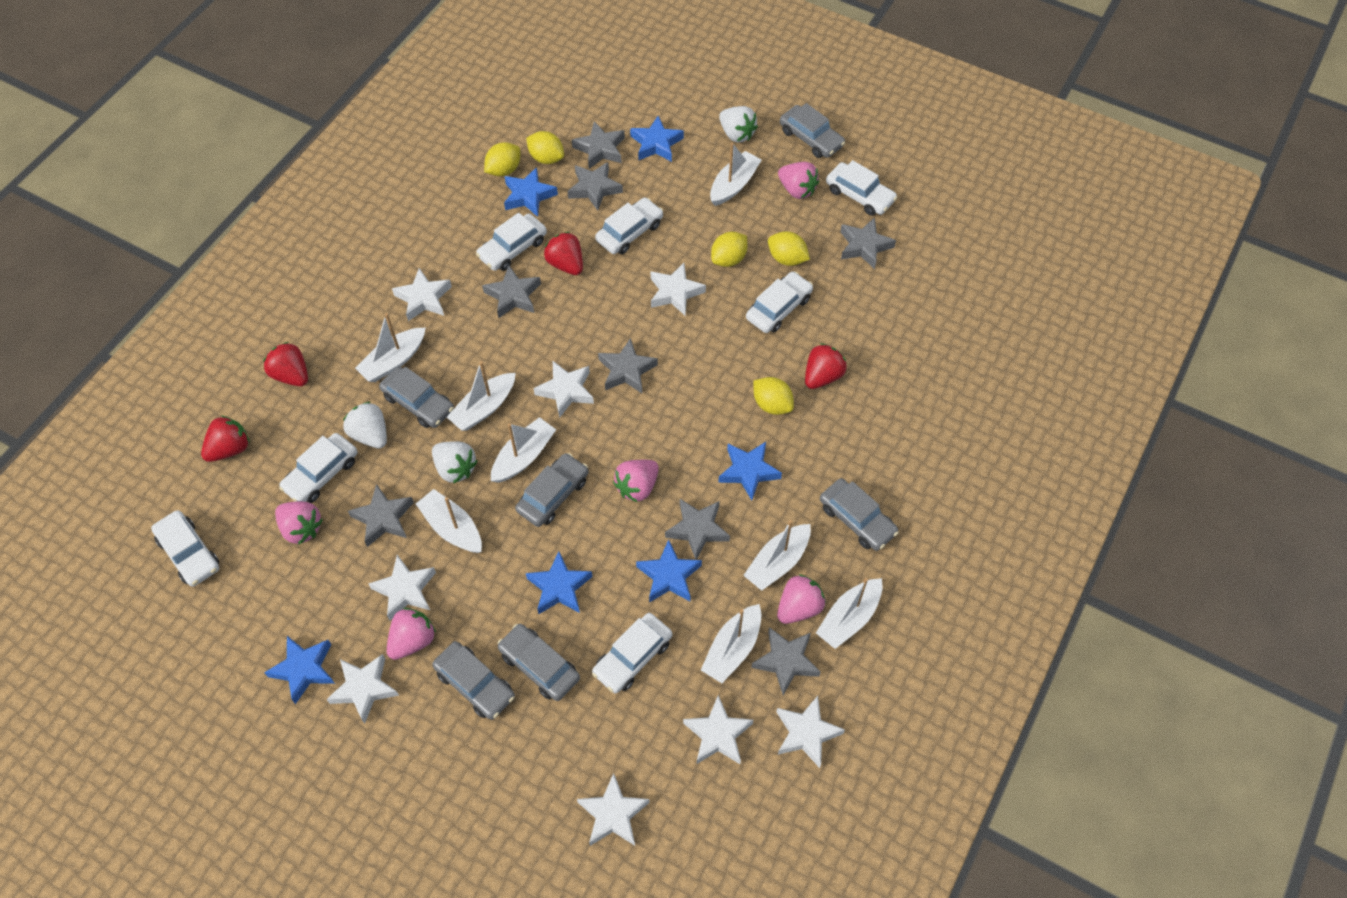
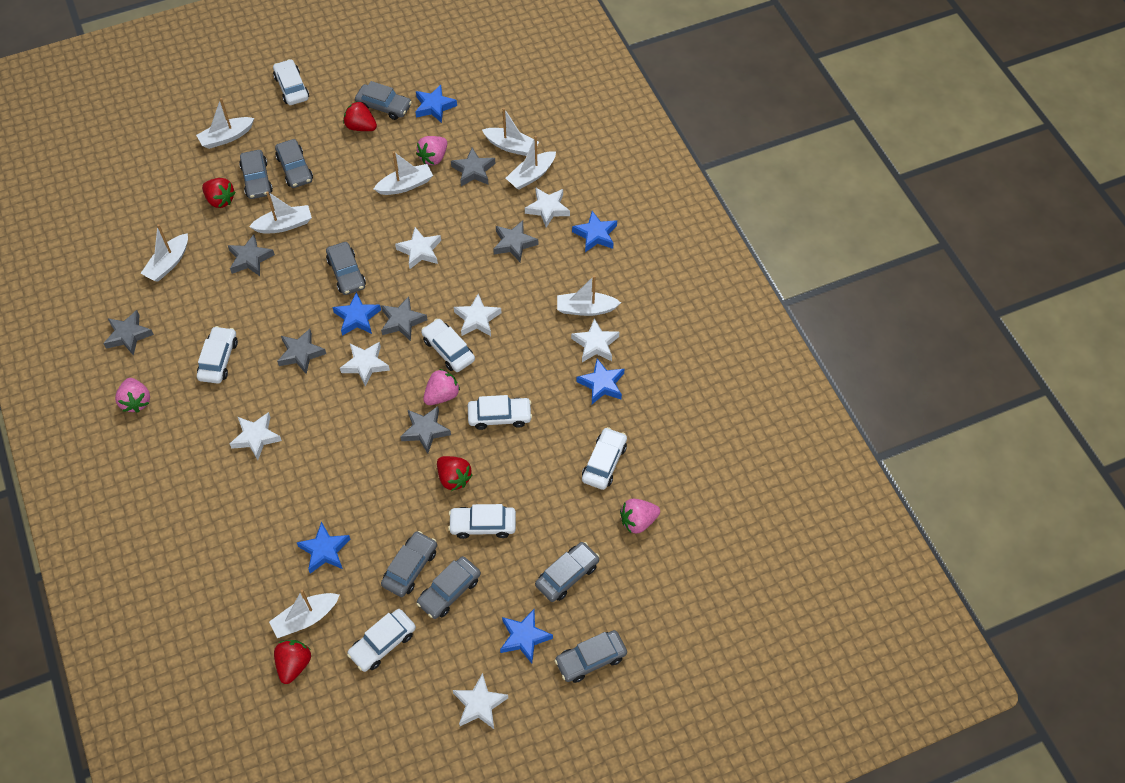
grey car: [379,367,454,428] [432,641,515,720] [497,624,580,701] [515,453,588,527] [780,103,845,158] [820,478,899,551] = 6 -> [239,150,273,199] [275,139,313,188] [326,242,366,295] [355,81,412,120] [381,531,437,597] [417,556,481,619] [535,542,600,602] [554,630,627,683] = 8
grey star: [348,484,414,547] [482,265,541,318] [567,162,623,211] [572,121,625,169] [598,338,658,393] [665,499,730,560] [751,627,821,695] [840,217,896,269] = 8 -> [103,310,154,356] [228,234,275,276] [277,329,326,374] [381,296,427,341] [400,406,451,453] [451,148,495,186] [493,220,538,262] = 7
pink strawberry: [275,501,323,545] [387,608,436,660] [613,460,659,502] [777,574,826,624] [778,162,819,199] = 5 -> [115,378,150,413] [416,136,447,165] [423,369,460,405] [620,499,660,533] = 4
white star: [326,654,399,724] [368,555,436,620] [392,268,452,321] [533,361,594,418] [577,773,650,846] [651,263,706,316] [683,695,753,764] [776,696,845,768] = 8 -> [230,412,282,460] [340,342,390,387] [395,227,441,269] [453,673,508,729] [454,294,501,336] [525,188,570,228] [571,318,619,362] = 7
white strawberry: [343,402,387,449] [432,441,477,484] [719,106,758,142] = 3 -> none = 0
yellow lemon: [484,142,520,176] [526,131,564,164] [711,232,748,267] [753,377,794,415] [768,231,810,266] = 5 -> none = 0

